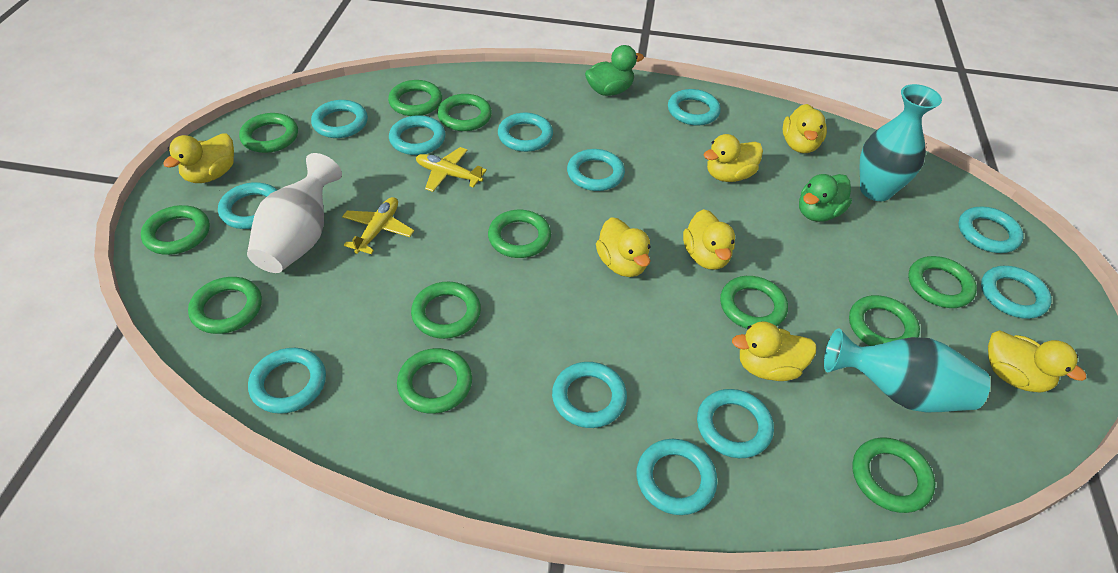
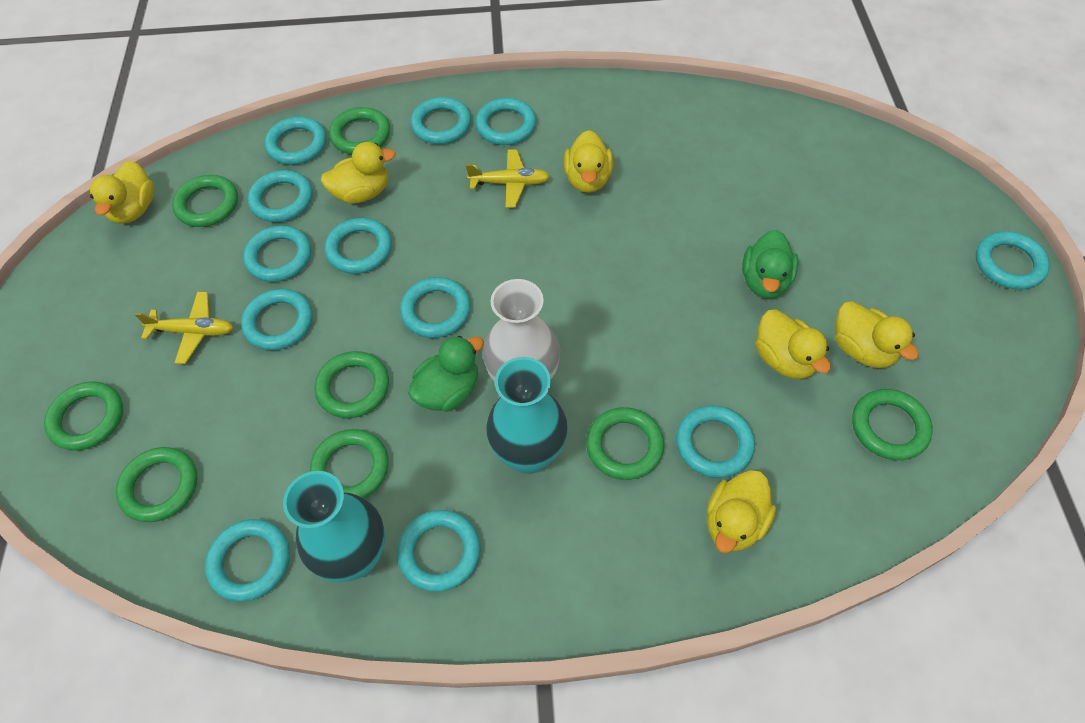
green ring: [141,205,210,255] [188,277,262,334] [239,113,298,153] [388,80,442,116] [397,348,472,414] [411,282,481,339] [437,94,492,131] [488,210,551,258] [720,276,788,329] [849,295,920,346] [852,437,935,513] [908,256,977,308] = 12 -> [44,381,123,451] [116,447,198,522] [172,175,238,227] [310,429,389,499] [315,351,389,418] [329,107,390,154] [586,407,664,480] [852,389,933,460] = 8
yellow duck: [163,133,234,183] [596,217,651,277] [683,209,735,270] [704,134,763,182] [732,321,817,381] [782,104,827,153] [988,330,1086,392] = 7 -> [90,160,154,224] [321,142,396,203] [564,130,613,193] [707,470,776,553] [755,309,831,379] [835,301,919,368] = 6

